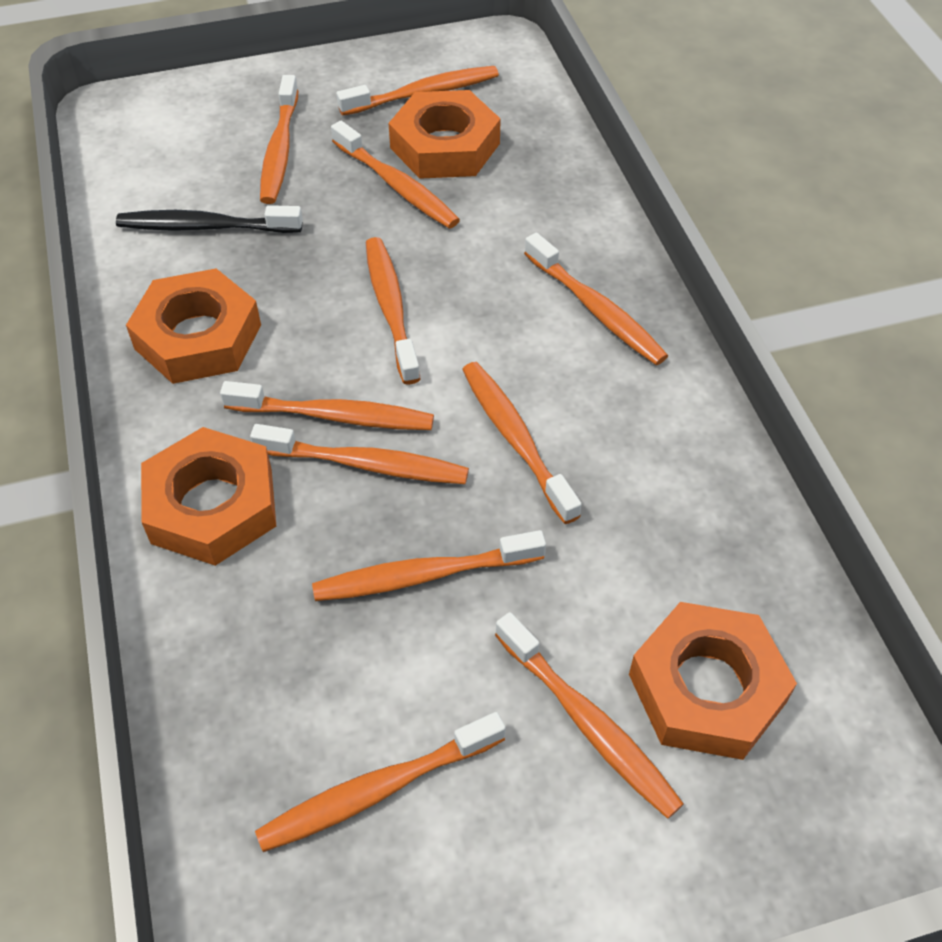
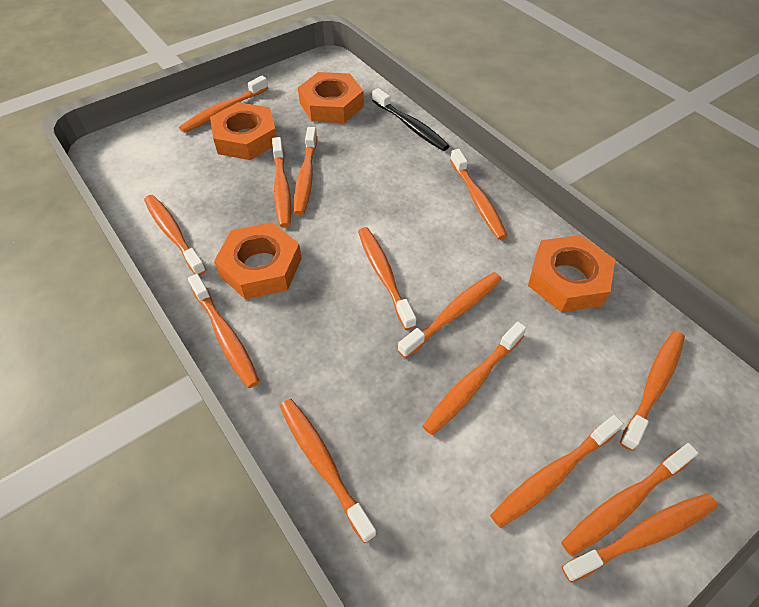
orange toothbrush: [220,381,434,430] [250,424,469,484] [255,712,506,852] [260,75,298,204] [312,530,546,601] [331,121,460,229] [336,66,499,116] [366,237,421,385] [462,362,582,524] [495,612,684,819] [524,232,668,365] = 11 -> [144,195,207,276] [179,76,268,133] [188,274,260,388] [272,137,291,227] [280,399,377,543] [294,127,317,215] [358,227,416,330] [398,272,502,358] [422,322,526,435] [450,149,508,240] [490,415,624,528] [561,443,699,556] [562,493,717,583] [620,330,685,451] = 14

